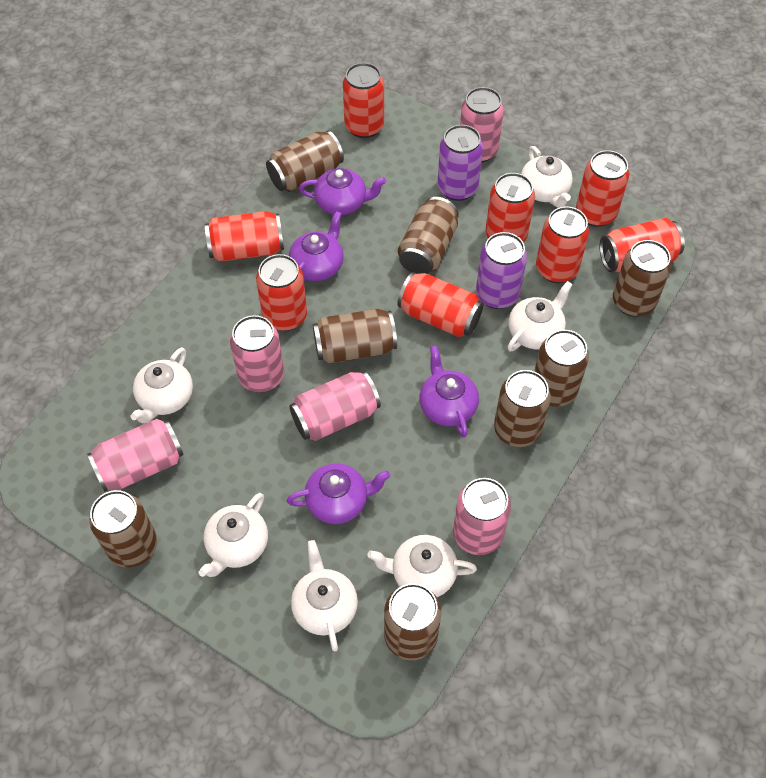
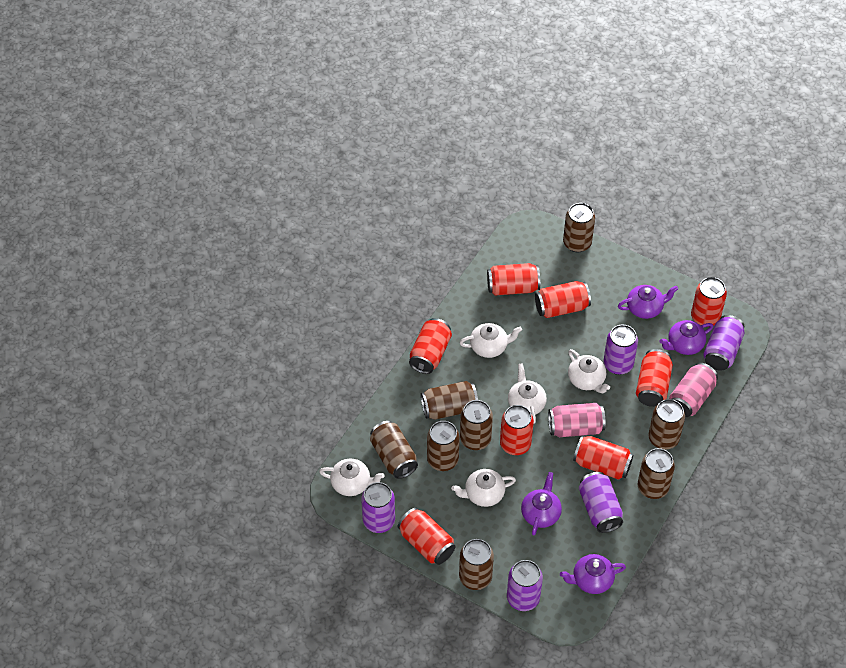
pink can: [87,419,184,492] [230,315,284,392] [289,371,381,441] [453,478,511,555] [460,87,504,163] = 5 -> [548,403,606,437] [669,363,718,417] = 2
purple can: [437,125,483,201] [476,232,527,309] = 2 -> [361,482,395,533] [507,560,543,611] [579,472,623,533] [603,325,638,375] [703,315,744,370] = 5
white teapot: [131,347,193,424] [198,493,268,577] [291,540,358,652] [367,535,477,597] [508,281,573,351] [521,146,573,208] = 6 -> [319,459,385,496] [451,469,516,507] [460,323,522,358] [508,363,547,424] [568,349,610,393] = 5

